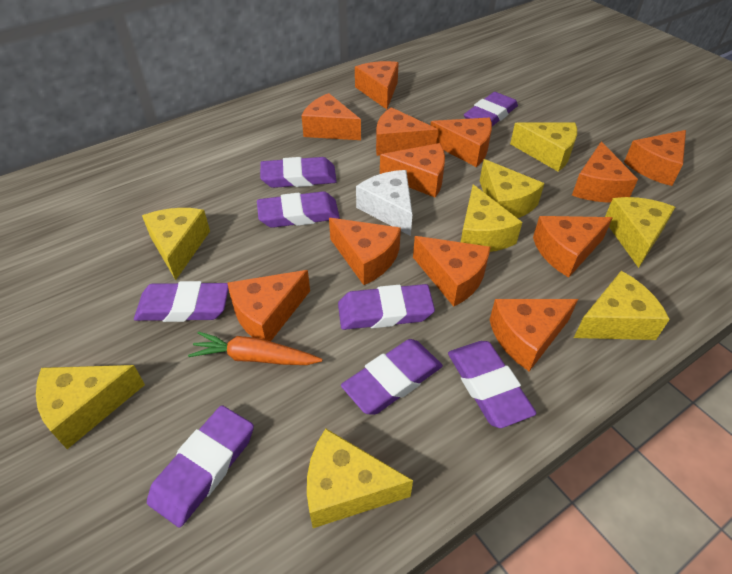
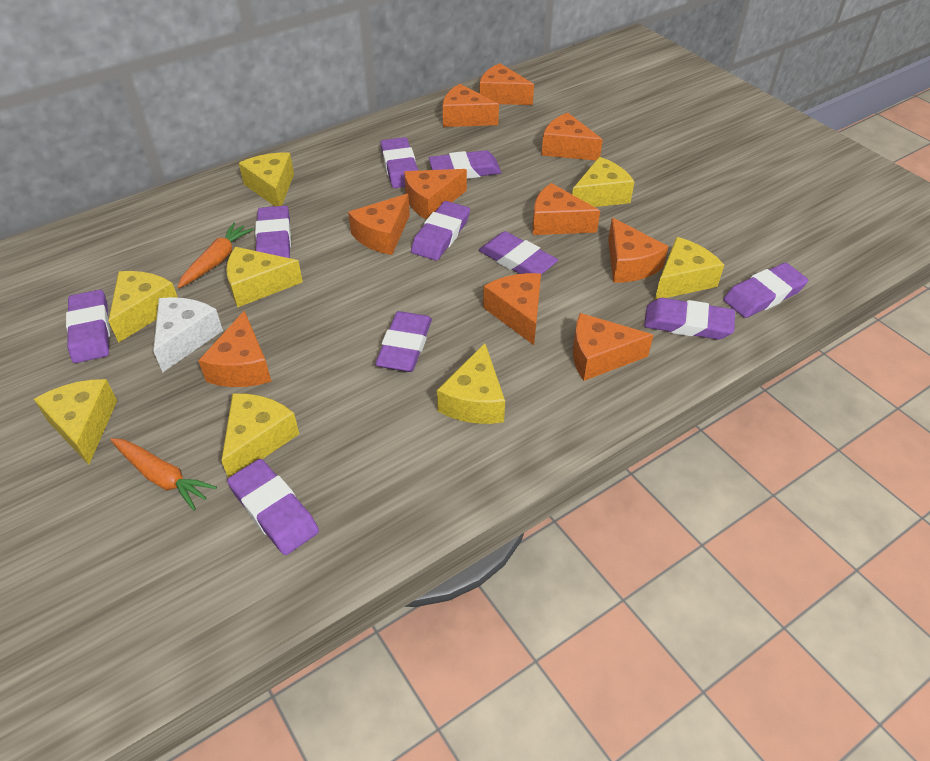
orange carrot: [188,331,322,365] = 1 -> [110,438,217,511] [178,222,253,288] = 2
orange cheese: [228,270,310,341] [302,93,361,140] [329,218,401,285] [355,61,399,109] [376,107,438,156] [380,143,445,197] [413,236,490,307] [430,118,492,167] [490,299,578,371] [533,216,613,277] [572,142,638,202] [624,130,686,186] = 12 -> [198,310,272,387] [348,194,410,255] [404,169,467,220] [443,84,499,127] [479,63,534,105] [483,273,541,345] [532,183,600,235] [542,113,603,160] [573,313,653,381] [608,218,669,283] = 10
purple eraser: [134,281,229,322] [147,405,254,527] [257,191,340,228] [260,157,337,188] [338,284,435,330] [341,339,443,415] [448,341,537,428] [464,92,518,126] = 8 -> [66,290,110,363] [227,459,319,555] [255,206,291,258] [375,311,432,372] [380,137,418,188] [411,201,470,261] [429,150,501,179] [479,231,558,275] [644,298,735,340] [723,263,808,318] = 10

